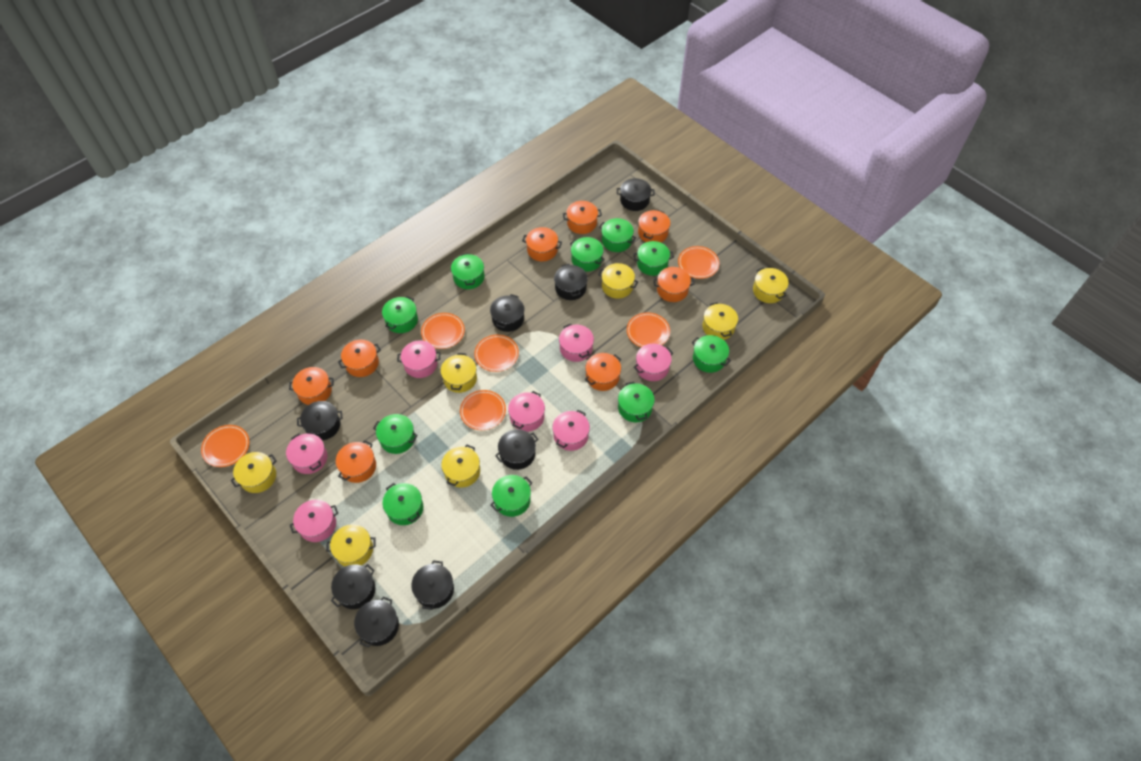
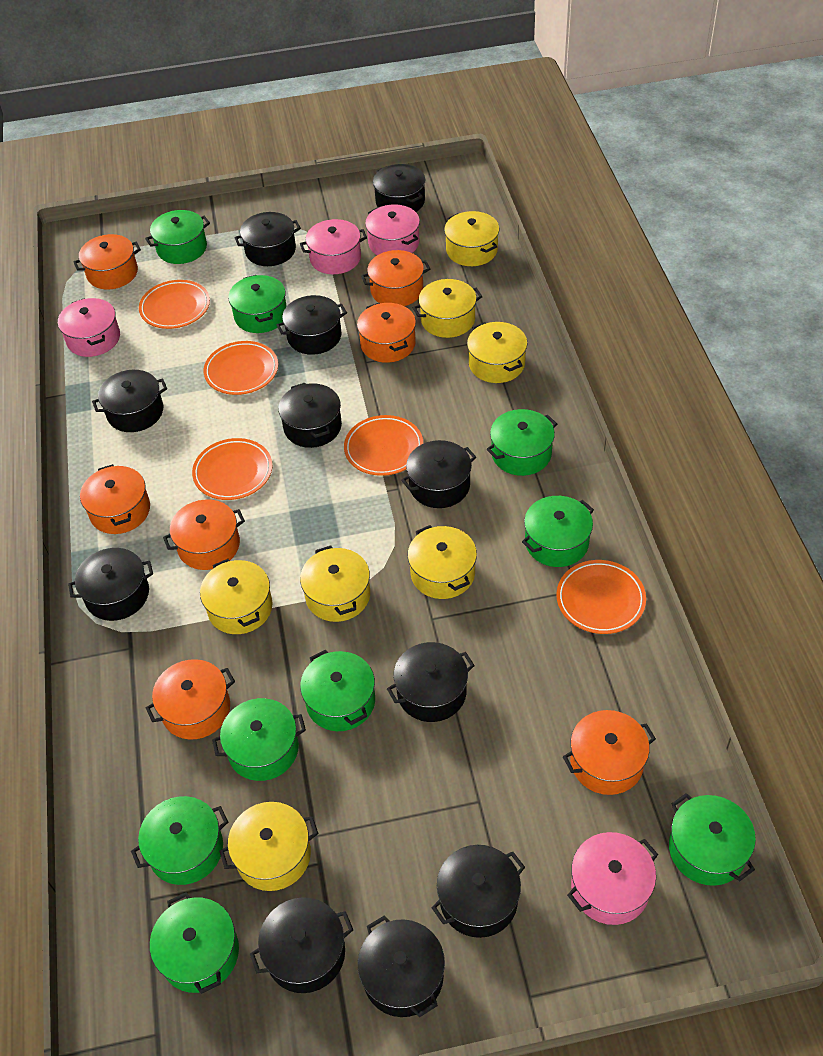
black pot: [297,401,342,440] [331,564,375,609] [354,597,399,647] [411,560,454,610] [490,294,524,332] [495,429,538,470] [554,264,588,300] [617,178,655,211] = 8 -> [68,548,153,621] [92,370,167,432] [234,212,301,266] [250,897,353,993] [277,295,347,355] [278,383,342,448] [358,915,445,1017] [373,164,425,212] [387,642,475,722] [401,440,476,508] [432,845,525,938] = 11
green pot: [373,414,417,454] [382,296,418,333] [382,483,423,525] [451,253,485,289] [491,475,532,517] [570,237,605,272] [599,218,636,252] [618,381,655,422] [633,241,674,276] [692,335,731,373] = 10 -> [131,796,228,885] [145,210,210,264] [150,892,239,994] [212,698,306,781] [228,275,287,333] [300,650,375,731] [487,409,557,476] [522,496,594,567] [669,793,756,886] = 9
orange plate: [201,425,249,467] [421,313,465,349] [460,390,506,430] [474,335,519,372] [627,312,670,347] [678,246,719,279] = 6 -> [139,280,210,329] [192,438,272,500] [203,341,278,395] [344,415,423,476] [556,560,646,634] = 5
orange pot: [289,367,334,405] [336,441,376,483] [338,339,381,377] [522,227,562,261] [563,201,602,234] [585,353,621,391] [638,210,670,242] [653,267,694,302] = 8 -> [74,234,141,289] [80,464,150,534] [146,659,235,739] [163,499,245,570] [357,303,416,363] [361,250,430,306] [563,710,656,795] = 7
pink pot: [286,433,327,474] [290,500,338,542] [397,340,440,378] [508,391,545,432] [552,410,590,451] [559,324,594,362] [634,344,673,381] = 7 -> [58,298,120,357] [300,219,367,274] [365,204,420,255] [567,832,658,925] = 4

